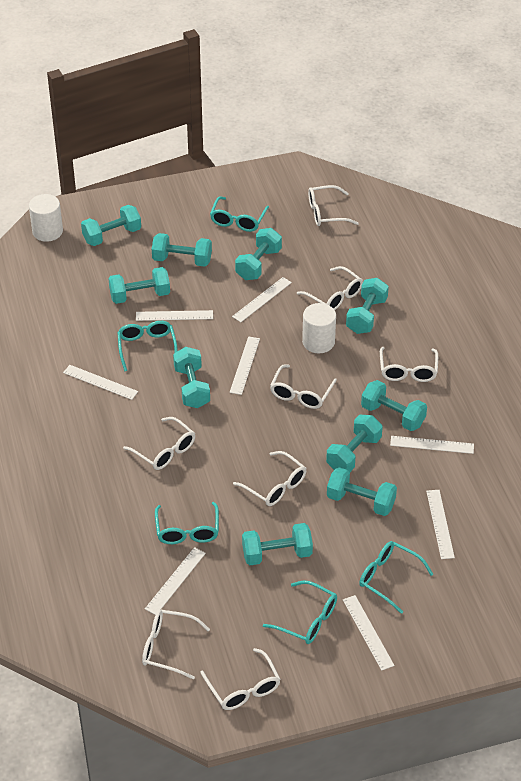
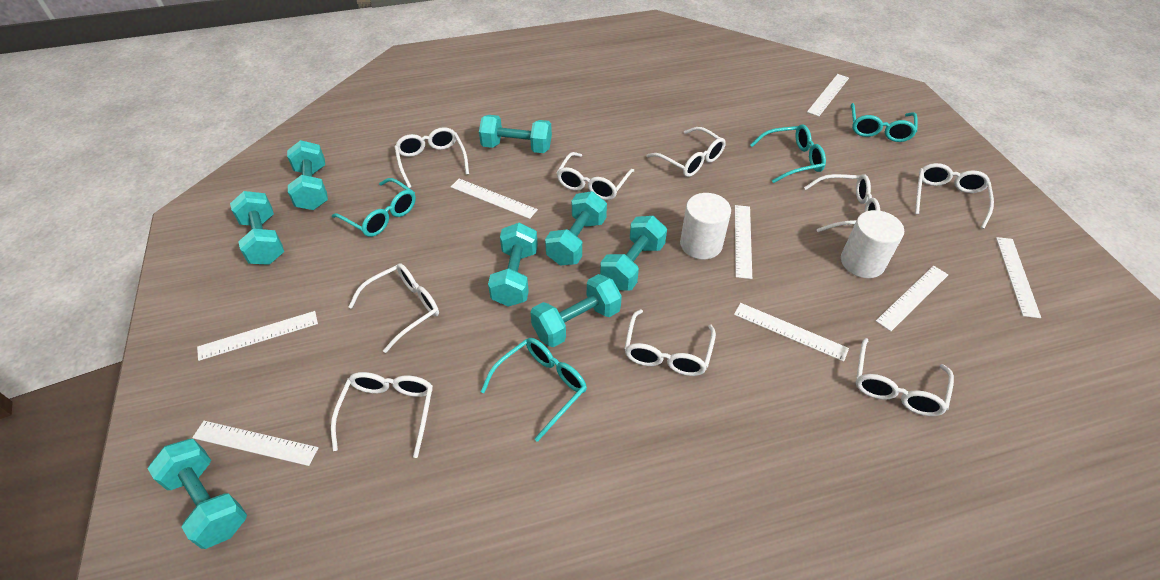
turquoise dumbbell: [81,205,141,246] [108,267,170,304] [152,233,212,267] [173,347,210,408] [235,228,282,280] [242,523,313,565] [326,415,383,472] [327,467,397,516] [346,278,389,334] [361,380,427,431] = 10 -> [147,439,247,549] [230,191,284,265] [287,140,328,210] [479,115,552,153] [488,223,538,307] [530,274,622,347] [545,191,607,266] [600,216,667,291] = 8
turquoise glasses: [118,321,178,371] [155,502,219,544] [210,196,269,232] [263,581,337,644] [359,541,433,614] = 5 -> [332,178,416,237] [481,338,587,442] [750,124,826,183] [851,103,918,142] = 4
white glasses: [123,417,195,470] [142,610,210,680] [200,648,280,710] [233,451,306,506] [270,365,337,409] [297,266,363,310] [308,185,359,226] [380,347,438,382] = 8 -> [331,372,433,458] [348,263,439,353] [395,127,469,188] [556,152,634,200] [624,309,716,376] [646,127,726,177] [804,174,880,232] [856,338,954,416] [915,163,994,229] = 9

